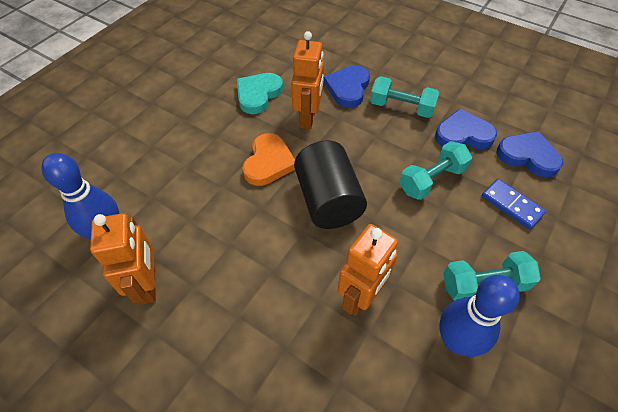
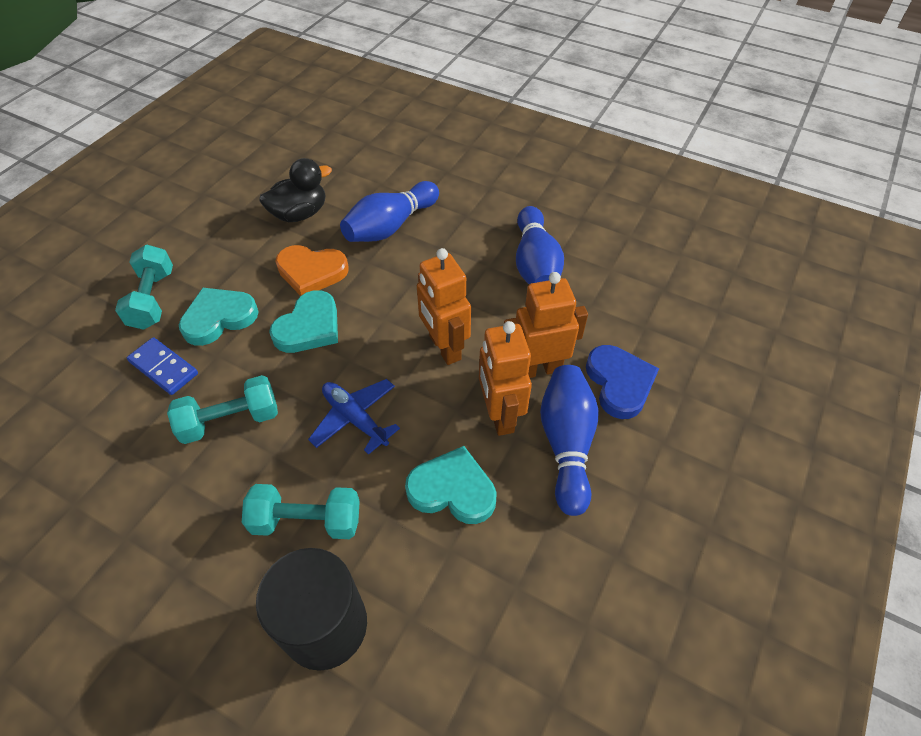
black duck: none = 0 -> [260,158,332,222] = 1
blue bowling pin: [41,153,120,240] [439,275,520,357] = 2 -> [340,181,439,242] [516,206,564,284] [540,365,598,516] = 3
blue heart: [324,65,370,108] [435,109,497,149] [496,131,563,177] = 3 -> [586,345,659,419] = 1
blue plane: none = 0 -> [308,379,400,455] = 1
turquoise heart: [237,73,283,114] = 1 -> [179,288,258,346] [269,290,338,353] [405,446,497,524] = 3

